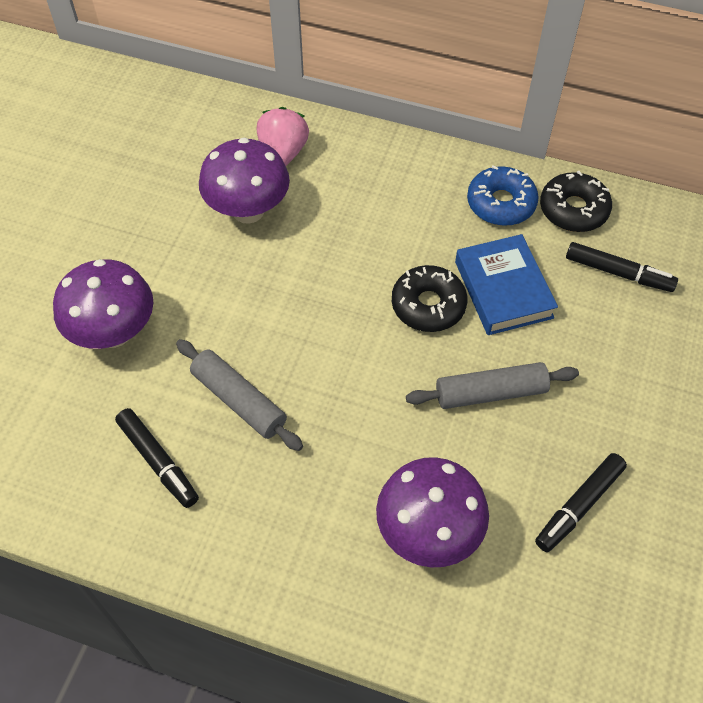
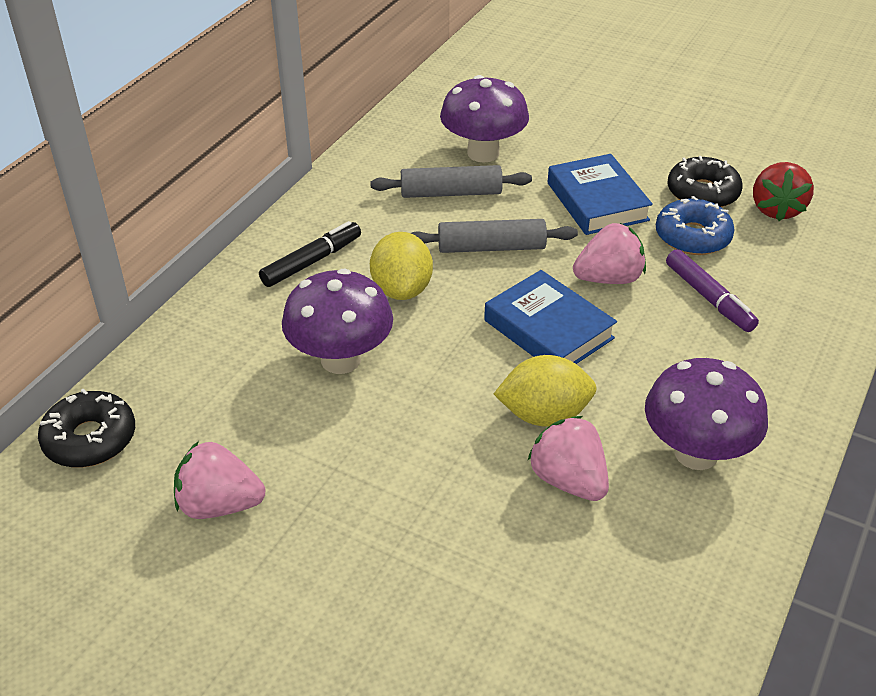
black marker: [115,408,199,508] [535,453,627,552] [566,242,678,292] = 3 -> [259,221,361,287] = 1
blue book: [455,234,558,335] = 1 -> [484,270,617,364] [548,154,653,235] = 2
pink strawberry: [257,107,309,166] = 1 -> [174,441,266,519] [528,416,609,501] [573,223,646,284] = 3
purple marker: none = 0 -> [666,249,759,332] = 1
red strawberry: none = 0 -> [753,162,814,221] = 1
yellow lemon: none = 0 -> [370,232,433,300] [494,355,597,427] = 2

